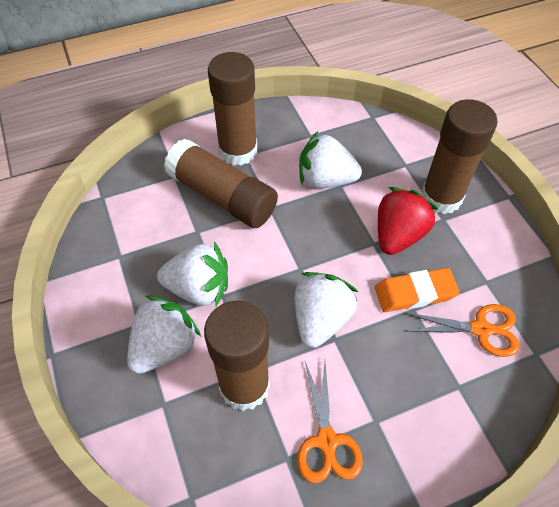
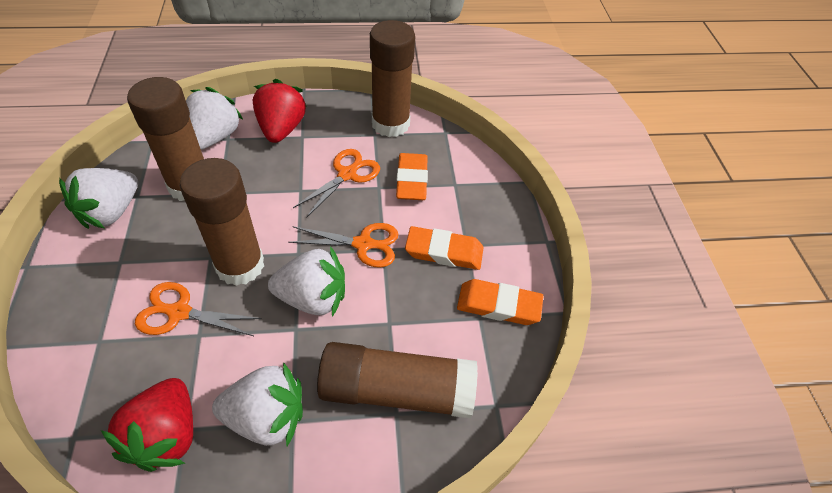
orange eraser: [375,268,460,312] = 1 -> [396,153,428,200] [405,226,483,270] [457,279,543,325] = 3
orange scissors: [297,362,363,483] [405,304,520,357] = 2 -> [135,282,262,336] [288,223,398,268] [293,149,380,218] = 3
red strawberry: [378,187,438,255] = 1 -> [101,378,193,472] [253,79,307,143] = 2

